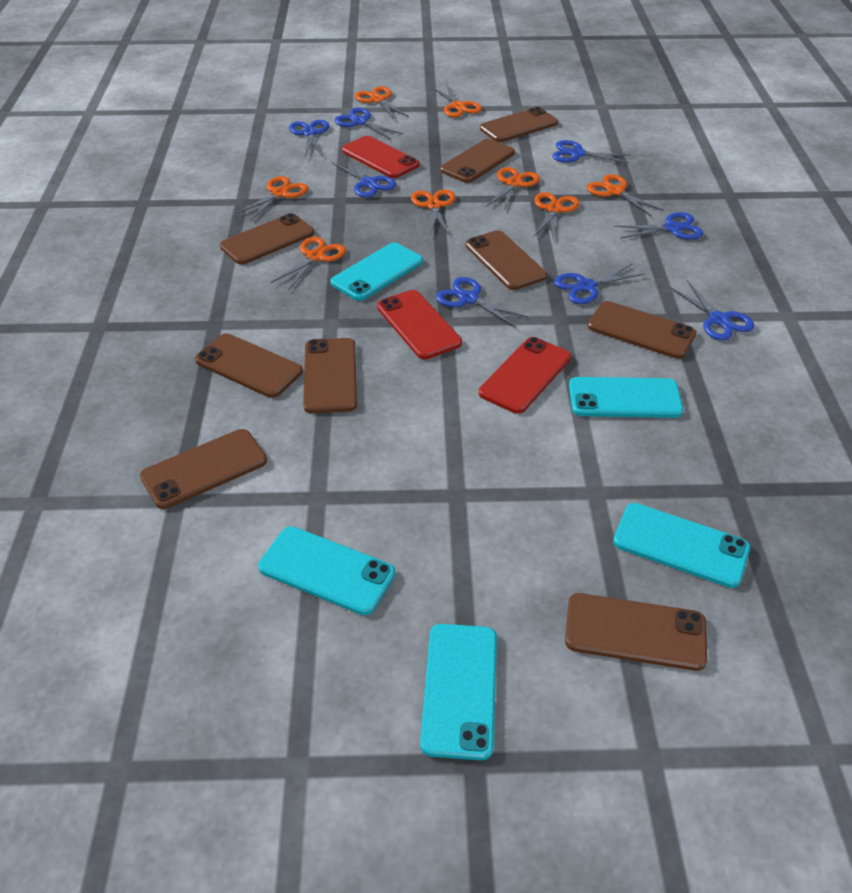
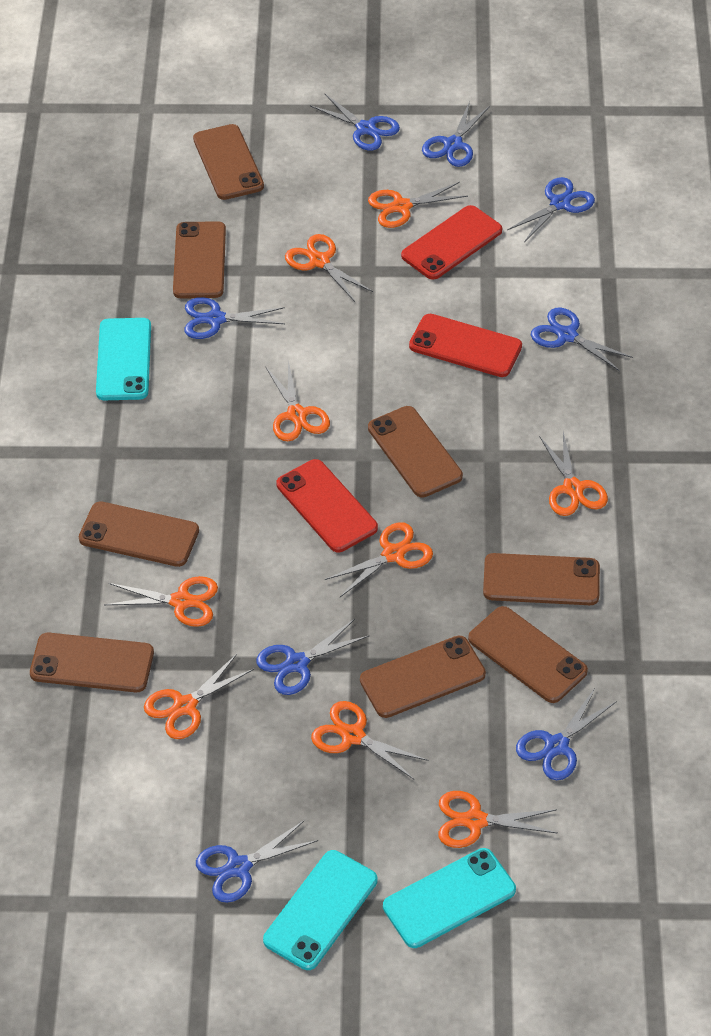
brown phone: [140,429,267,509] [195,333,303,398] [220,213,314,265] [303,338,357,414] [440,139,515,183] [466,230,547,290] [480,107,558,142] [565,593,707,671] [588,301,696,359] = 9 -> [30,633,154,692] [79,501,199,567] [173,221,226,299] [193,124,264,200] [360,635,486,718] [368,406,463,498] [468,606,588,703] [483,553,600,605] = 8
orange scissors: [235,176,308,221] [271,237,346,291] [355,86,409,120] [411,190,456,236] [432,83,482,118] [486,167,540,211] [534,192,579,241] [587,174,664,216] = 8 -> [104,576,218,627] [144,654,254,739] [265,361,330,441] [285,234,373,302] [311,701,428,779] [325,522,433,597] [368,182,468,228] [438,791,557,848] [539,432,608,516] = 9
turquoise phone: [258,526,395,615] [330,243,423,301] [420,624,497,760] [569,377,683,418] [613,503,750,588] = 5 -> [96,318,151,400] [263,850,377,970] [383,848,516,948] = 3

